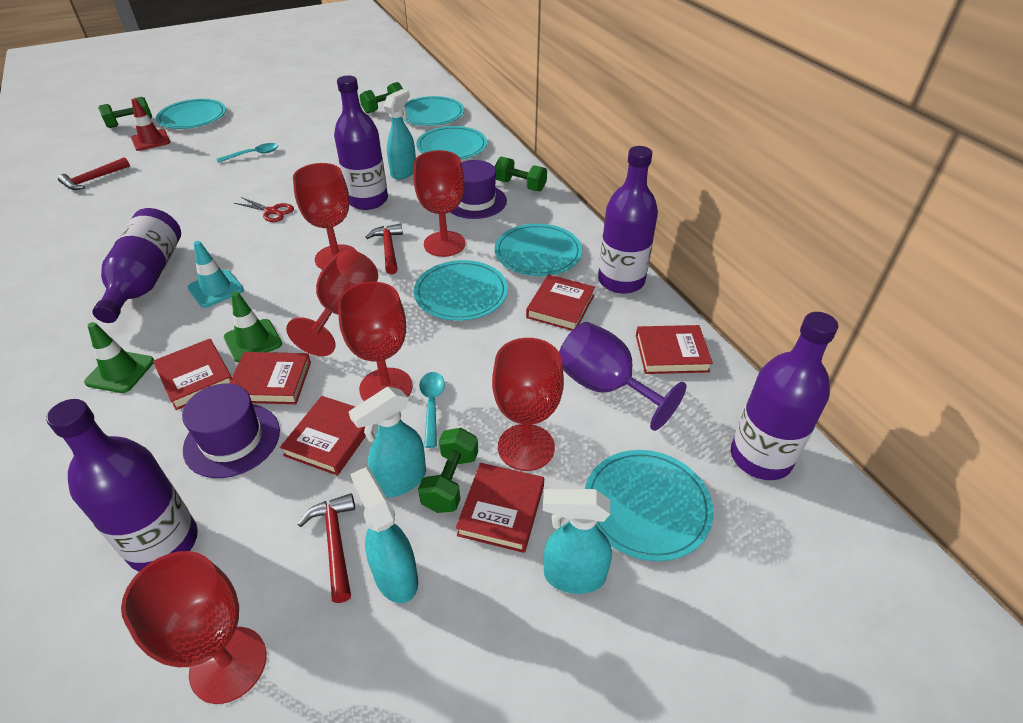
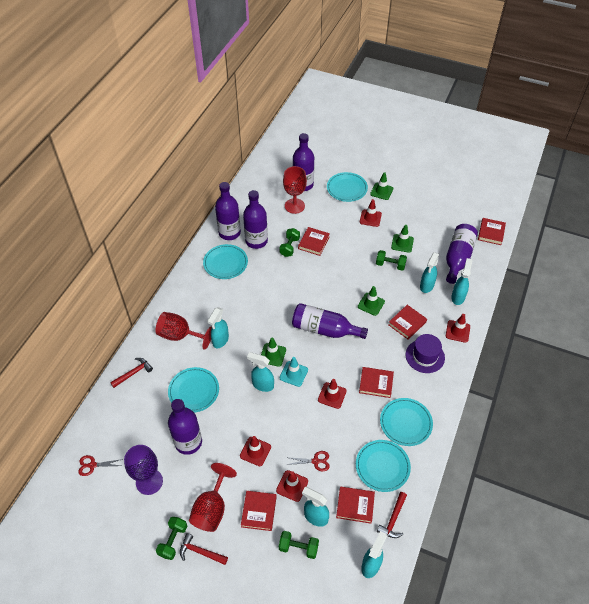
green traffic cone: [84,322,154,393] [224,291,282,362] = 2 -> [261,338,286,367] [358,286,385,316] [370,172,393,200] [391,225,414,253] = 4
purple bottle: [46,399,198,571] [92,208,181,323] [334,76,388,210] [598,146,658,294] [731,312,838,480] = 5 -> [168,399,202,455] [215,182,241,240] [243,190,268,249] [292,303,368,339] [293,133,314,191] [446,224,478,284] = 6
purple hat: [182,384,280,478] [450,160,507,219] = 2 -> [406,334,445,373] = 1
red goblet: [121,551,266,704] [286,250,378,356] [293,163,357,269] [338,282,413,401] [414,150,465,257] [492,338,564,471] = 6 -> [156,312,212,350] [189,463,237,532] [283,166,307,214] = 3
red scissors: [234,197,294,222] = 1 -> [78,455,123,476] [286,451,330,471] = 2
red traffic cone: [131,98,170,151] = 1 -> [240,436,271,466] [276,470,308,502] [318,379,347,409] [360,199,382,227] [446,314,470,343] = 5
turquoise plate: [156,99,226,129] [402,96,464,126] [414,260,508,321] [416,126,487,160] [495,224,582,276] [585,450,714,561] = 6 -> [168,367,219,413] [203,244,248,279] [327,172,368,202] [356,440,411,492] [380,398,433,446] = 5
turquoise spoon: [217,143,278,163] [419,372,445,448] = 2 -> none = 0
turquoise spray bottle: [349,387,426,498] [350,467,418,603] [384,89,416,180] [543,489,612,594] = 4 -> [208,307,229,348] [247,352,274,392] [302,487,329,527] [361,531,387,578] [420,252,439,293] [451,258,472,305] = 6

